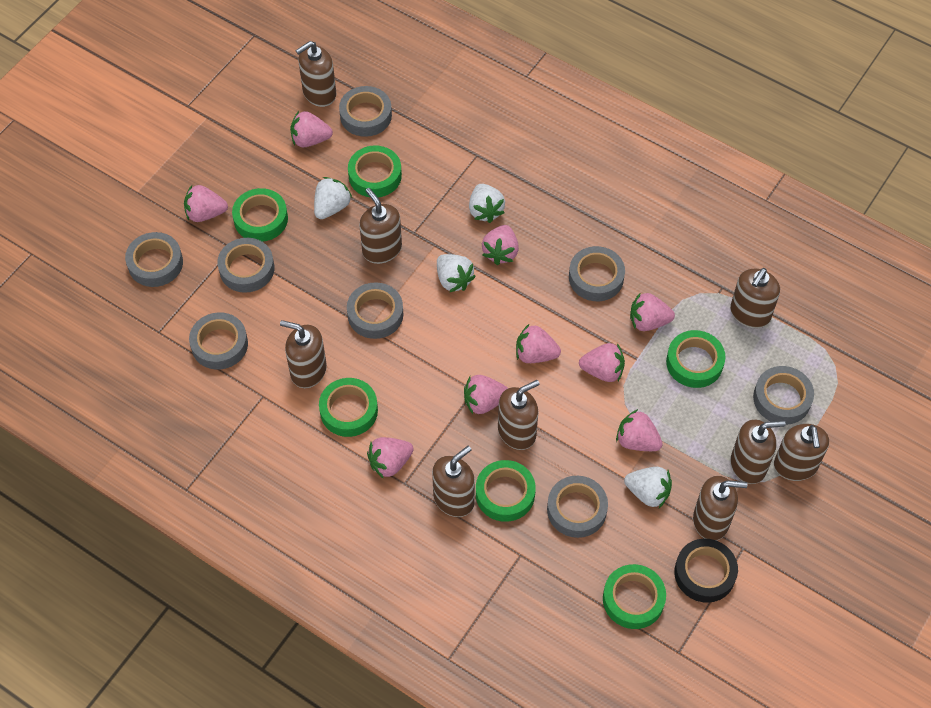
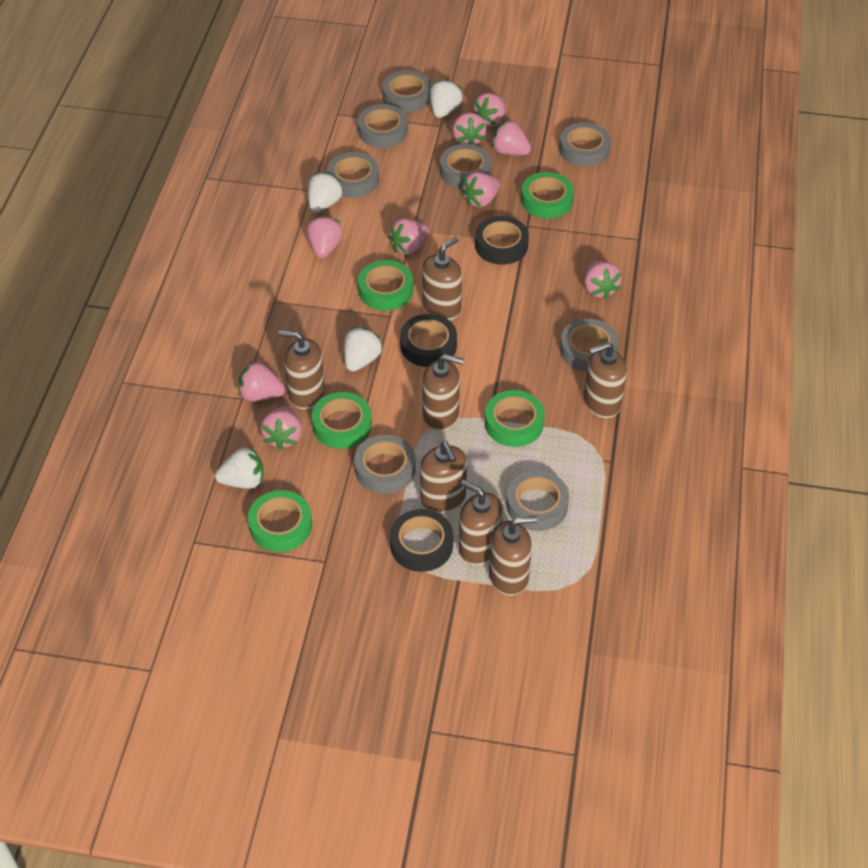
black tape: [674,539,738,603] = 1 -> [390,509,453,572] [400,314,457,367] [475,216,529,265] = 3
brown soap dispenser: [280,320,327,388] [295,41,336,107] [359,188,402,264] [432,446,475,517] [498,380,540,450] [693,476,747,541] [730,268,780,328] [731,419,786,484] [774,424,829,481] = 9 -> [278,330,325,409] [420,441,467,513] [422,237,462,320] [422,354,464,431] [459,480,503,565] [489,516,537,596] [584,342,627,418] = 7
green tape: [232,188,288,242] [319,378,378,437] [348,146,402,197] [476,460,536,522] [603,564,666,629] [666,330,725,388] = 6 -> [248,490,312,552] [312,392,372,449] [358,260,413,311] [485,390,545,447] [521,172,574,219] = 5

